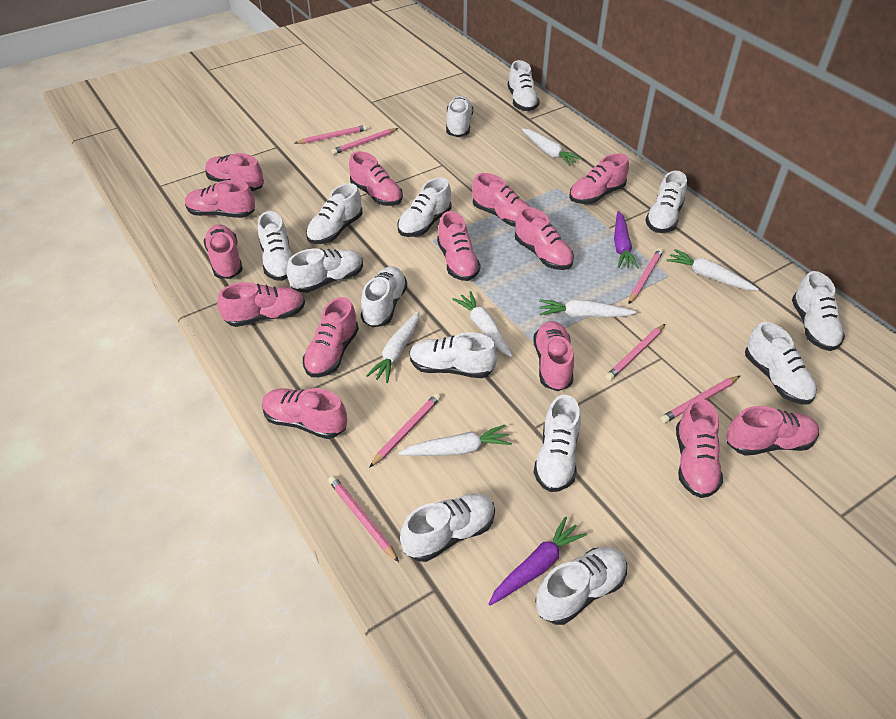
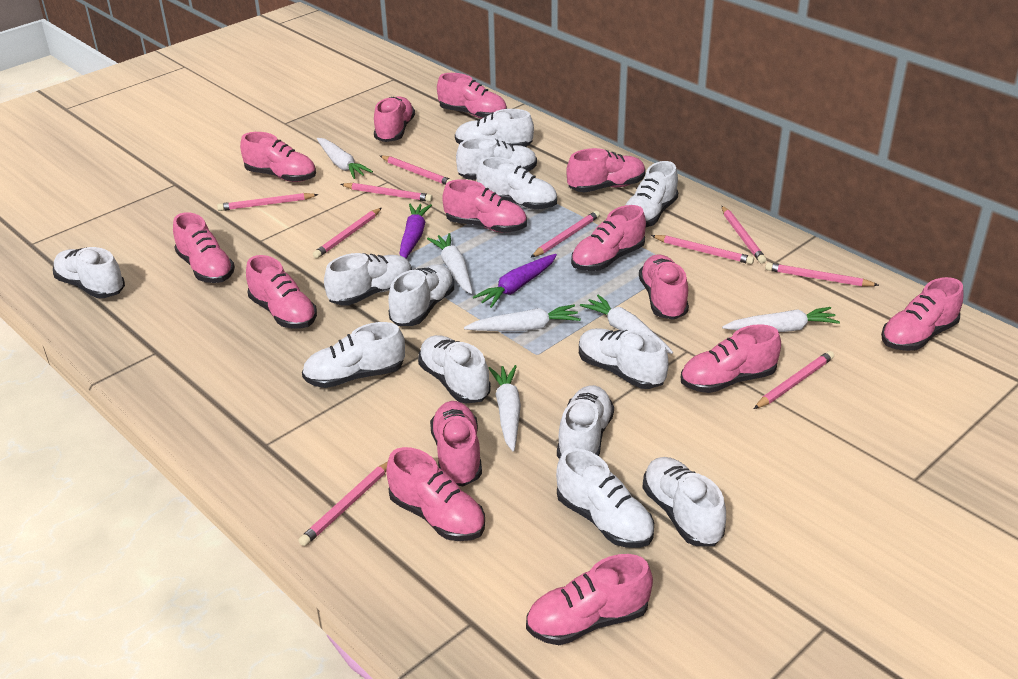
pink pencil: [295,125,368,144] [328,475,399,562] [331,128,398,155] [369,393,441,468] [605,324,665,381] [628,248,663,304] [660,376,740,423] = 7 -> [217,193,319,211] [298,461,388,546] [313,208,382,258] [340,183,433,202] [380,156,452,185] [531,211,600,258] [651,235,754,264] [722,206,766,264] [754,351,834,409] [765,262,879,287] = 10
white shoe: [258,211,293,281] [286,249,363,293] [306,183,362,244] [361,266,407,327] [397,178,451,237] [400,493,495,562] [410,332,497,378] [446,96,473,137] [508,60,540,111] [533,395,581,492] [535,547,627,625] [645,171,687,233] [745,322,817,404] [792,271,845,351] = 14 -> [53,247,125,298] [302,322,405,388] [324,253,412,306] [388,264,454,326] [418,335,491,403] [455,109,534,147] [456,137,537,180] [476,157,557,210] [556,448,654,548] [557,385,614,459] [579,328,669,389] [625,161,678,227] [642,457,726,546] = 13

